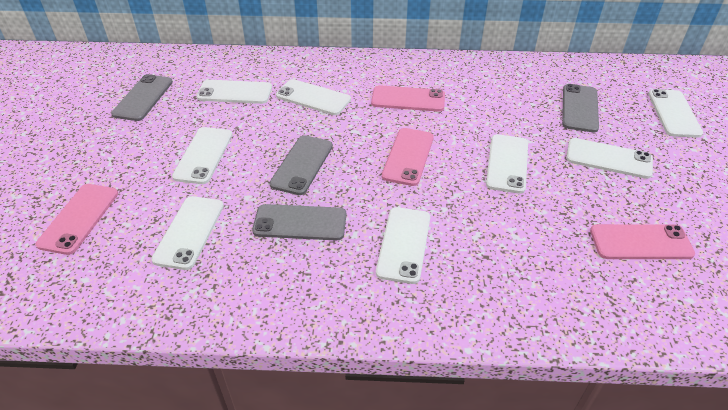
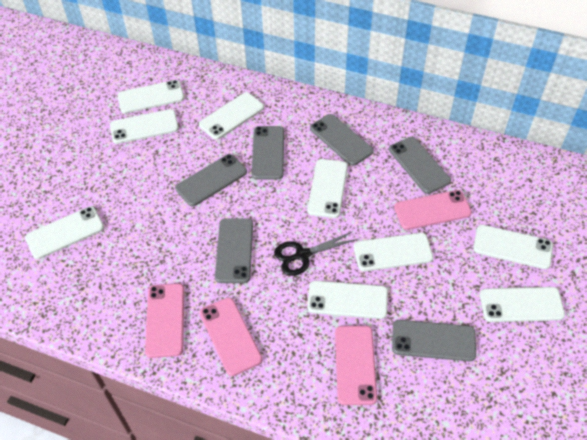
black scissors: none = 0 -> [274,231,358,276] = 1
grey phone: [111,74,173,121] [252,204,346,241] [270,135,333,195] [562,84,599,132] = 4 -> [175,154,247,206] [215,219,253,283] [251,126,284,180] [310,114,374,166] [389,137,451,194] [392,320,476,361] = 6
white phone: [151,196,224,270] [172,127,232,184] [196,80,272,104] [276,79,351,115] [376,207,430,284] [486,134,528,194] [566,138,653,179] [648,89,703,138] = 8 -> [25,206,104,259] [110,109,179,144] [117,80,184,114] [199,92,264,140] [307,159,348,218] [307,281,388,319] [354,233,433,272] [473,225,553,269] [480,287,565,322] = 9

